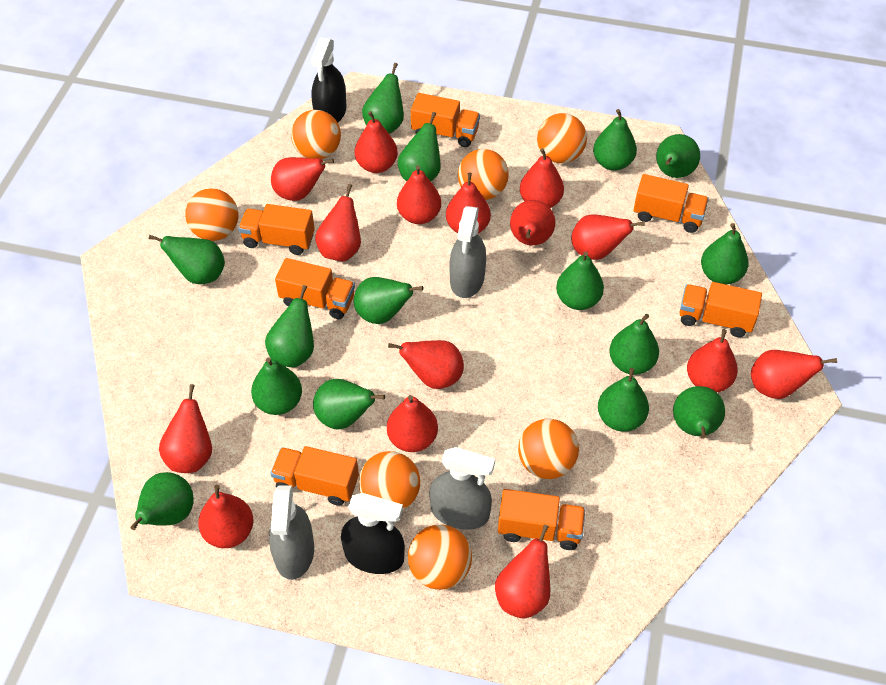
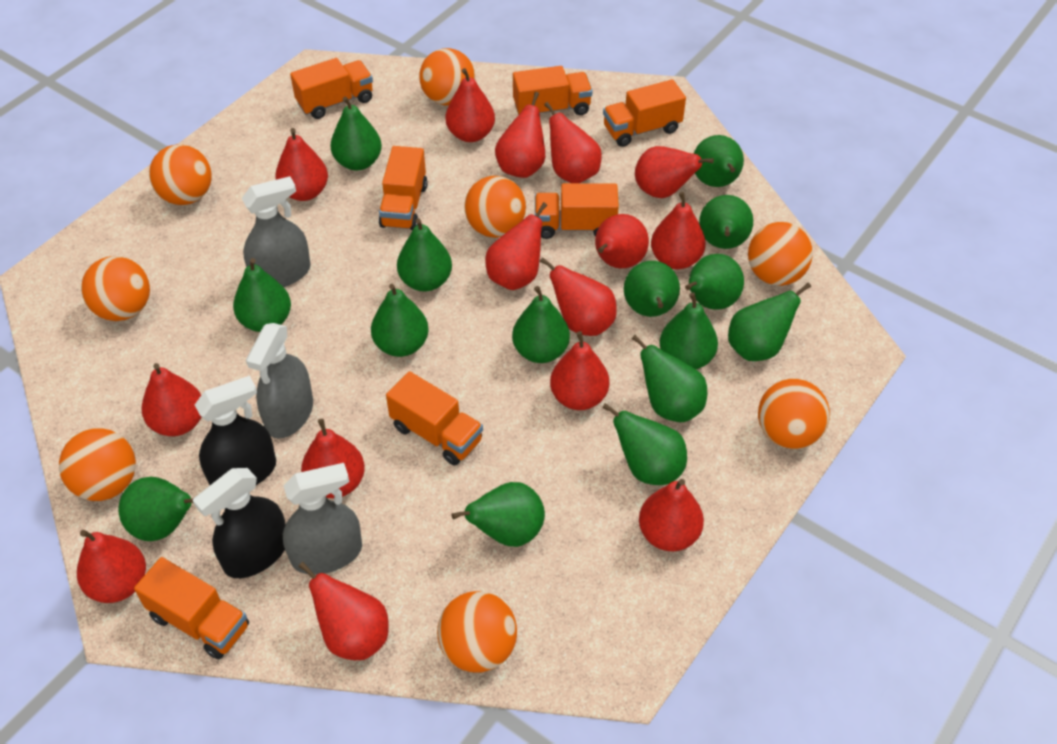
orange ball: [185,188,239,241] [291,110,341,159] [359,451,420,510] [408,525,472,590] [458,149,509,200] [518,419,579,479] [537,113,587,163] = 7 -> [59,428,136,501] [81,256,150,321] [149,144,212,205] [419,48,475,105] [437,591,517,673] [464,176,526,238] [748,222,813,286] [758,379,830,449] = 8

